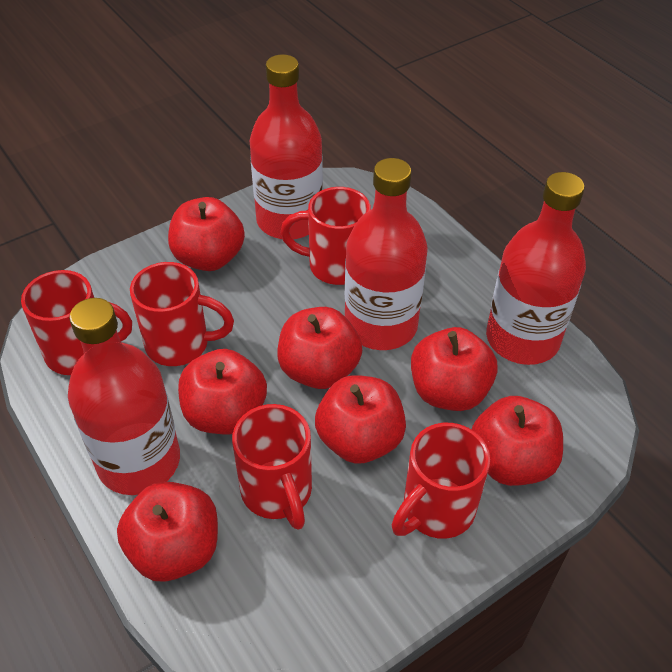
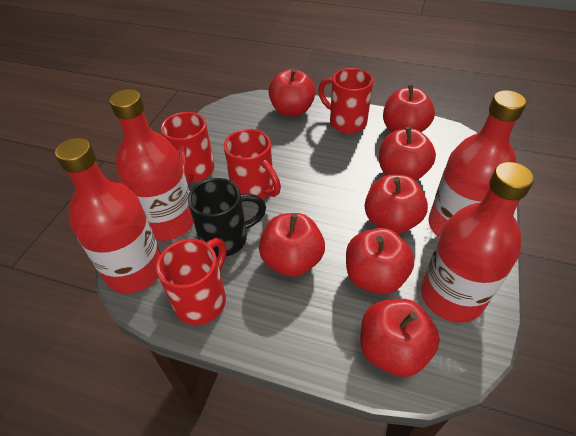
black mug: none = 0 -> [188,178,266,257] = 1
red mug: [21,270,132,375] [130,262,234,366] [232,404,312,530] [280,187,371,285] [392,423,490,539] = 5 -> [156,238,226,325] [161,112,214,184] [224,129,281,202] [318,68,373,134] = 4

